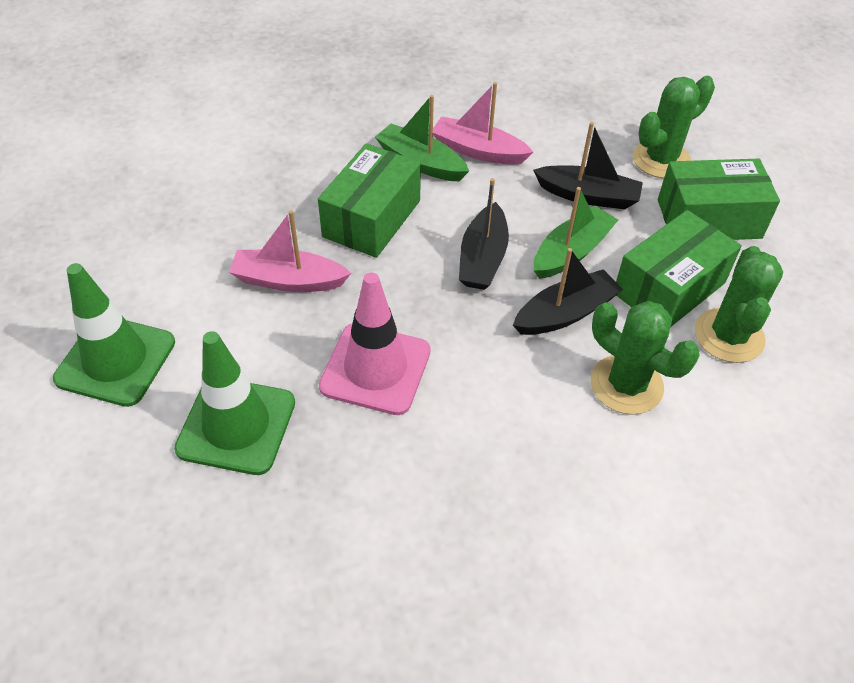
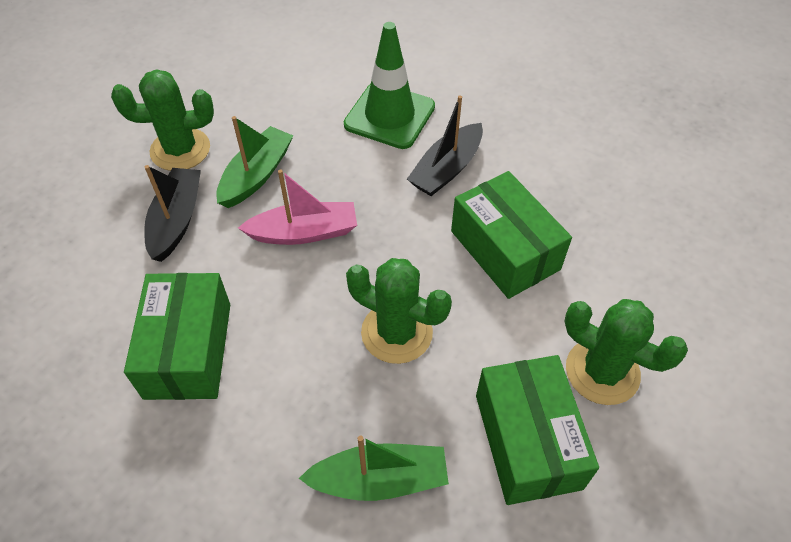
black boat: [459,178,509,290] [513,248,623,335] [533,122,643,209] = 3 -> [144,165,201,262] [407,95,483,196] = 2
green traffic cone: [53,263,175,407] [174,331,295,475] = 2 -> [344,22,435,149] = 1
pink boat: [229,210,351,292] [433,82,533,165] = 2 -> [238,169,357,245] = 1
pink traffic cone: [319,272,431,415] = 1 -> none = 0

